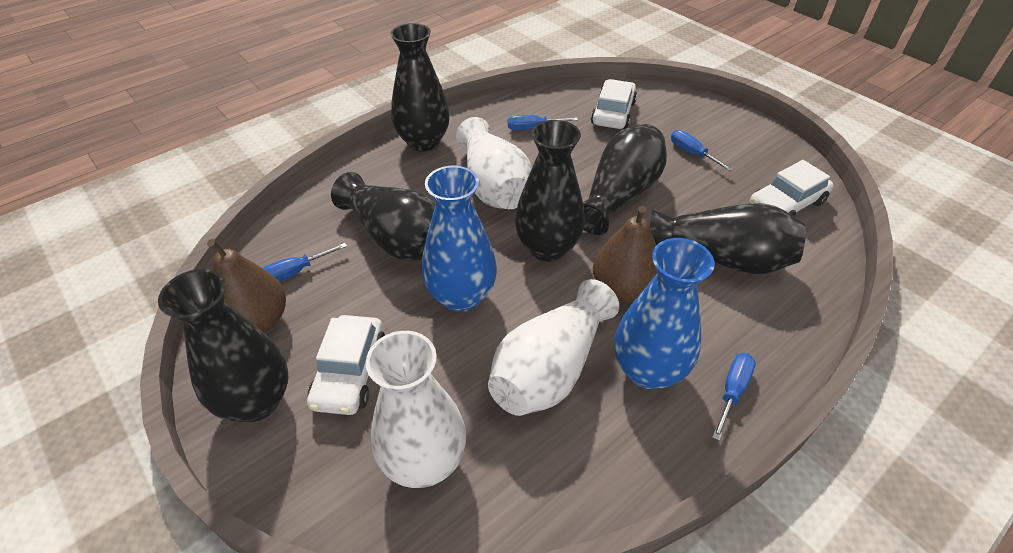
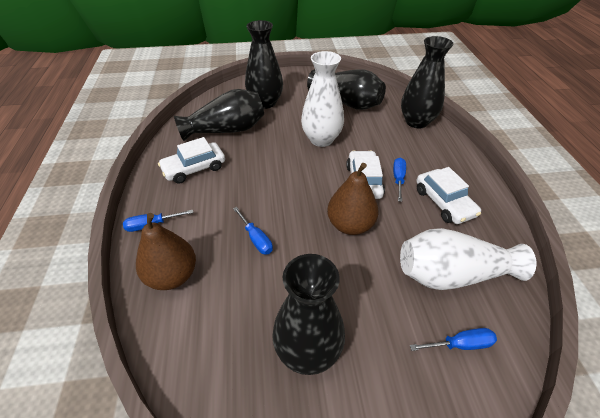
black vase: [158,269,288,422] [331,172,436,261] [390,23,450,152] [515,120,585,262] [583,124,667,235] [650,203,806,274] = 6 -> [174,89,264,141] [245,20,283,109] [272,254,345,375] [307,69,386,110] [401,36,453,128] = 5
blue vase: [421,166,497,312] [614,238,715,389] = 2 -> none = 0
white vase: [366,331,466,488] [456,117,532,209] [488,279,619,416] = 3 -> [301,51,344,147] [400,228,536,290] = 2

